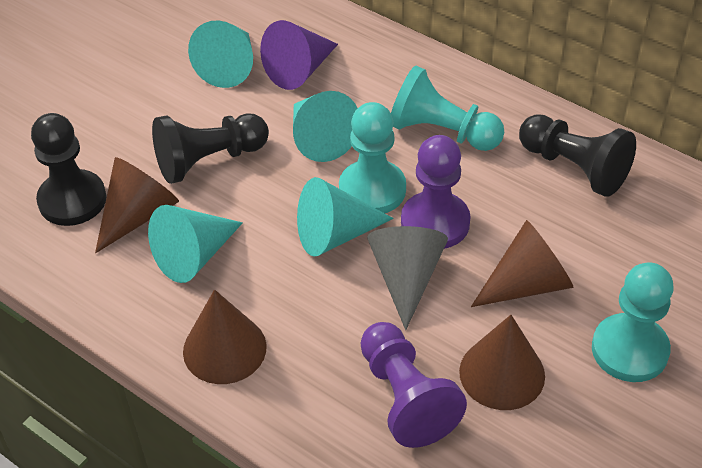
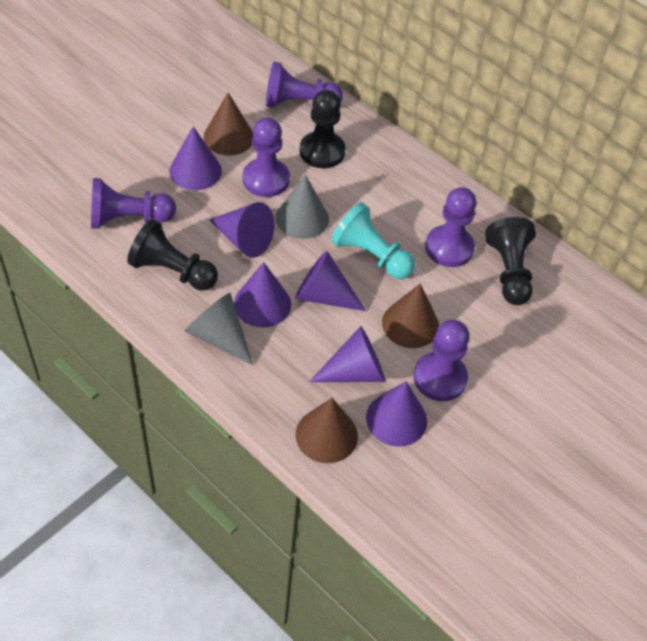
brown cone: [95,157,179,253] [183,289,267,384] [459,315,545,410] [471,220,573,307] = 4 -> [203,92,253,156] [296,398,358,463] [382,284,439,348] = 3
grey cone: [367,226,448,330] = 1 -> [184,293,253,365] [276,175,329,239] = 2
purple cone: [260,20,338,90] = 1 -> [169,126,222,190] [209,202,274,258] [234,262,291,328] [295,251,366,311] [309,326,385,382] [366,381,427,447] = 6
purple pawn: [361,322,467,448] [401,135,471,249] = 2 -> [91,178,176,229] [243,118,290,197] [266,62,343,108] [413,320,470,401] [425,187,476,267] = 5
turquoise cone: [148,205,243,283] [188,20,253,88] [293,91,358,162] [297,177,394,257] = 4 -> none = 0
turquoise pawn: [339,102,406,213] [391,66,504,151] [592,263,673,382] = 3 -> [331,202,415,279] = 1

